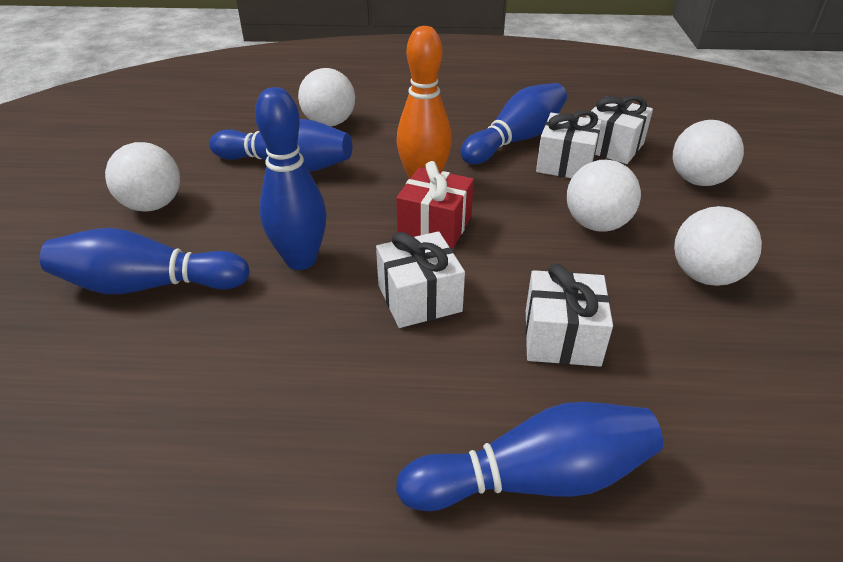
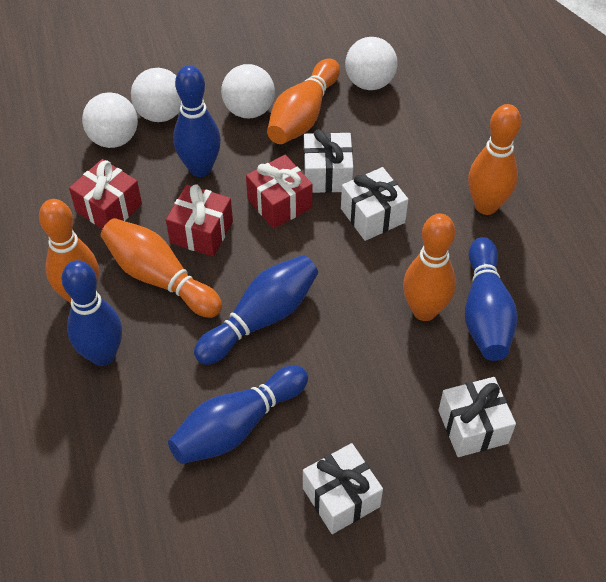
orange bowling pin: [396,26,452,179] = 1 -> [39,199,99,303] [101,218,222,318] [267,59,340,144] [403,213,456,321] [468,104,521,215] = 5
red gift: [396,161,474,249] = 1 -> [69,159,142,229] [166,184,233,257] [246,155,313,229] = 3
white ball: [105,142,180,212] [298,68,355,127] [567,160,641,232] [673,120,744,186] [674,206,762,286] = 5 -> [82,92,138,148] [131,68,181,122] [221,64,275,118] [345,37,398,90] = 4

